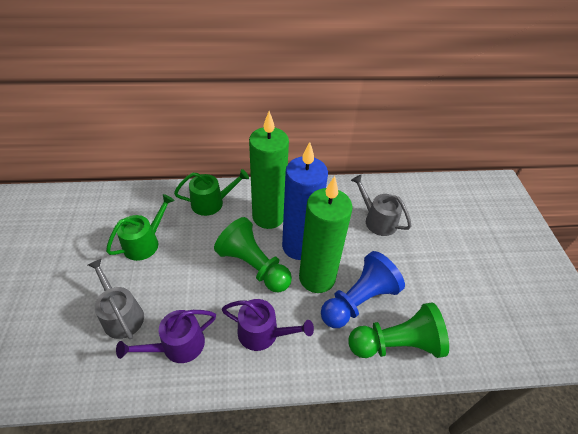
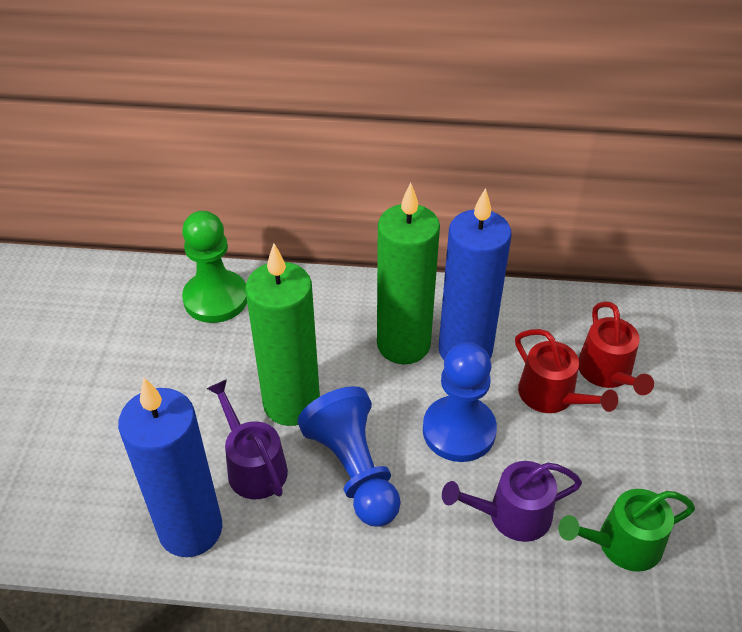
blue candle: [282,142,328,260] = 1 -> [118,378,222,557] [439,188,512,360] = 2
blue pawn: [321,251,405,328] = 1 -> [298,386,401,527] [423,342,497,462] = 2
green pawn: [214,217,292,293] [348,302,449,358] = 2 -> [182,211,247,323] = 1
green watering can: [106,194,175,261] [174,169,249,216] = 2 -> [558,489,695,572] = 1
grey watering can: [88,258,144,339] [351,175,412,236] = 2 -> none = 0
red watering can: none = 0 -> [515,329,618,413] [578,302,654,395] = 2

